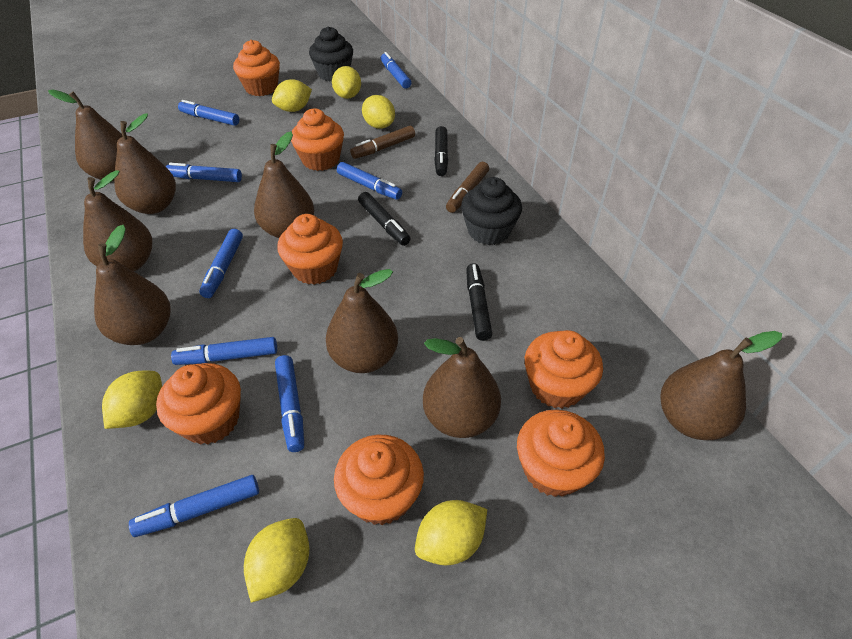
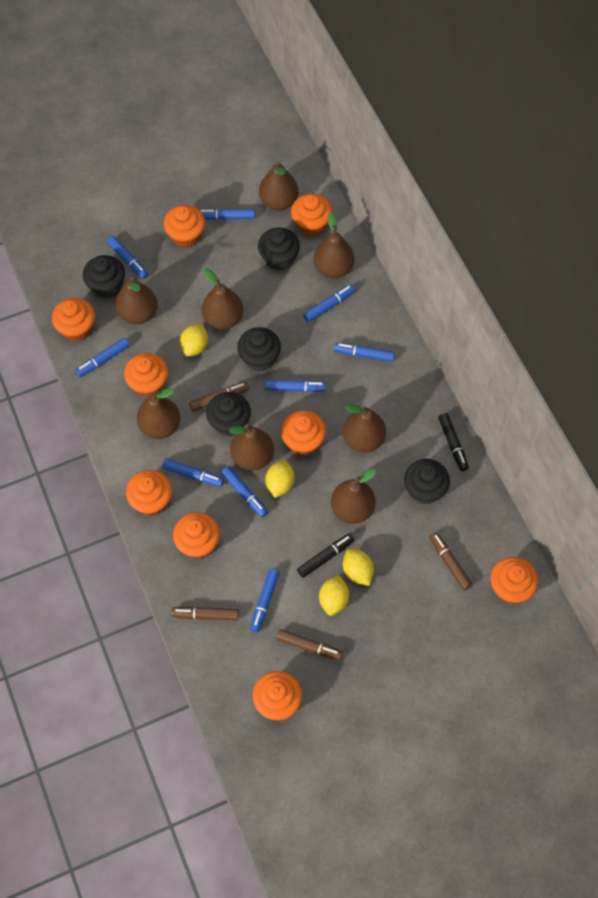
black cupcake: [309,26,353,82] [461,177,522,245] = 2 -> [83,255,125,299] [206,392,251,437] [237,327,281,371] [258,227,300,270] [404,459,450,504] = 5
black marker: [358,192,411,246] [434,126,448,176] [466,263,493,341] = 3 -> [297,533,354,578] [438,413,469,471] = 2
blue marker: [129,475,259,537] [166,163,242,182] [171,337,277,365] [178,100,239,126] [199,229,243,298] [275,355,304,452] [337,162,402,200] [381,52,411,89] = 8 -> [75,338,130,377] [107,236,148,279] [162,458,224,487] [200,209,255,220] [221,466,268,517] [250,568,280,633] [265,380,327,392] [303,284,355,323] [334,343,395,362] = 9
brown marker: [350,126,415,159] [446,162,489,213] = 2 -> [171,607,239,620] [189,382,249,412] [276,629,343,661] [429,532,472,590] = 4
orange cupcake: [156,363,241,445] [233,40,280,96] [278,214,343,285] [291,108,344,171] [334,435,424,525] [517,409,605,497] [525,330,603,409] = 7 -> [52,298,95,341] [124,353,168,397] [126,470,172,516] [164,205,205,248] [173,512,220,559] [253,671,302,720] [281,411,326,455] [291,194,332,236] [491,557,538,604] = 9
yellow lemon: [102,371,162,429] [244,518,309,602] [272,79,312,112] [332,66,361,99] [362,95,395,129] [415,500,487,566] = 6 -> [180,324,208,357] [266,460,295,498] [319,574,349,616] [343,549,374,586] = 4

